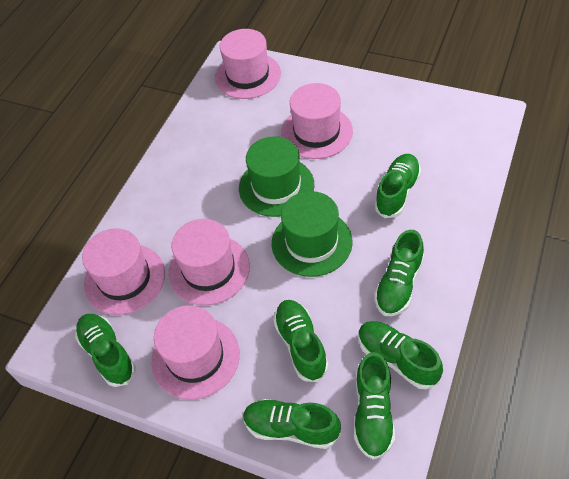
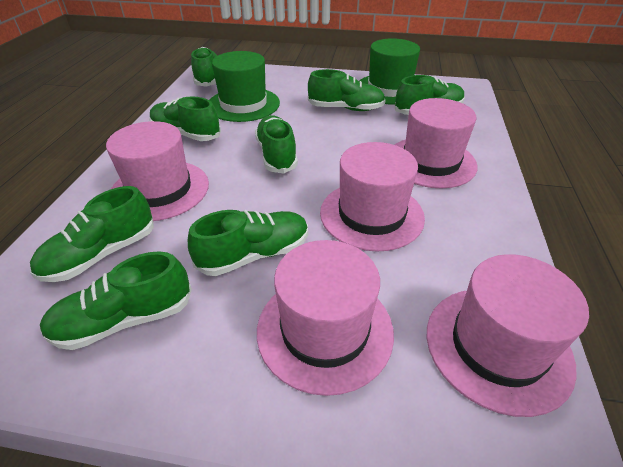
green shoe: [75,314,136,387] [243,399,341,449] [273,300,329,382] [354,352,395,460] [359,321,443,389] [374,154,421,218] [374,230,424,316] = 7 -> [30,186,154,282] [40,251,192,350] [149,96,221,141] [188,210,308,276] [191,47,217,86] [255,115,298,173] [308,69,385,111] [395,75,465,115] = 8

